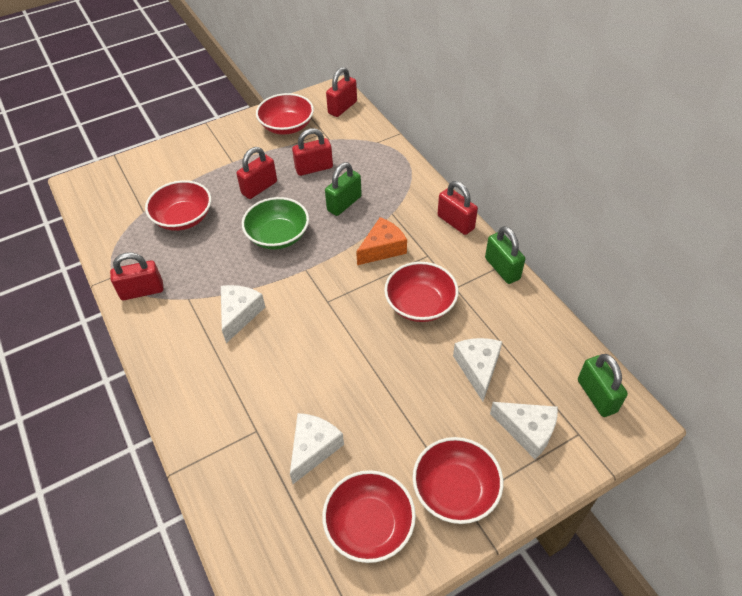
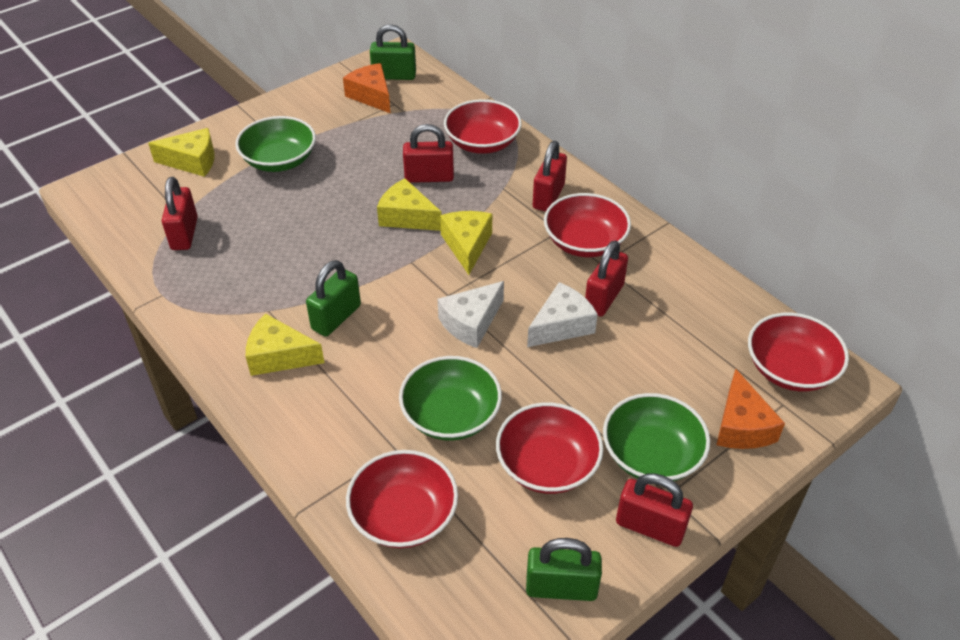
green bowl: [242,197,309,250] = 1 -> [235,116,316,172] [399,356,502,441] [603,393,710,481] = 3
orange cheese: [356,217,407,265] = 1 -> [343,63,391,113] [716,369,785,449] = 2
white cheese: [221,285,265,343] [290,413,344,484] [453,338,502,401] [490,402,558,459] = 4 -> [438,281,504,348] [527,282,598,347] = 2
yellow cheese: none = 0 -> [148,128,215,177] [246,314,324,376] [377,178,442,231] [440,211,492,275] = 4

